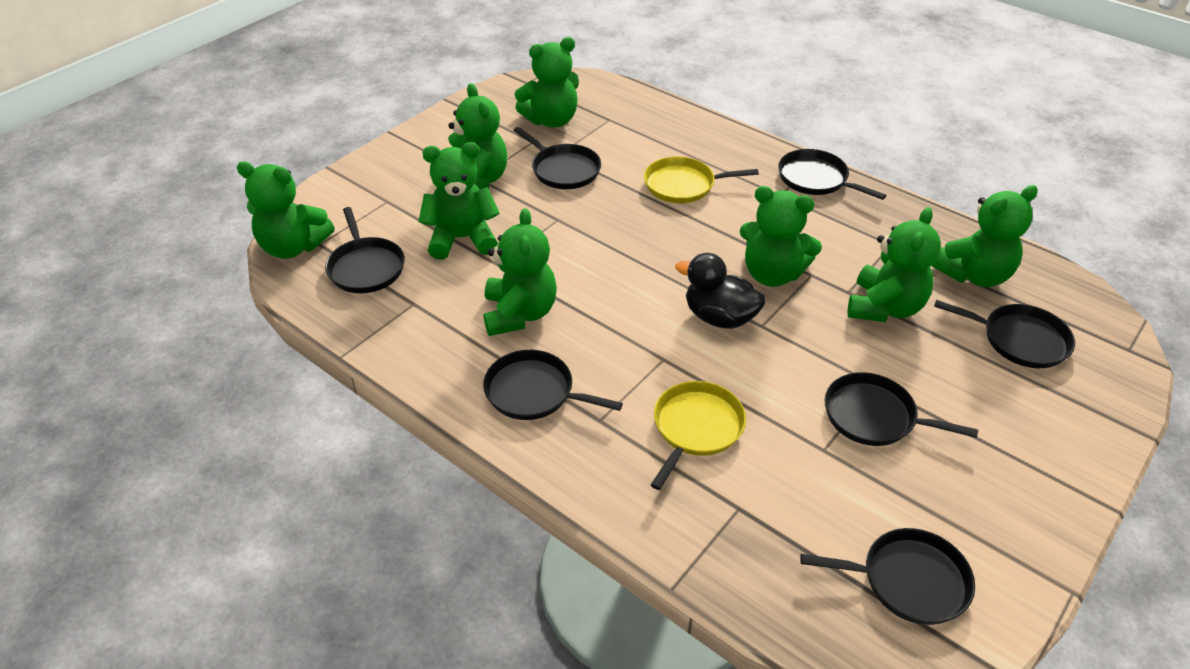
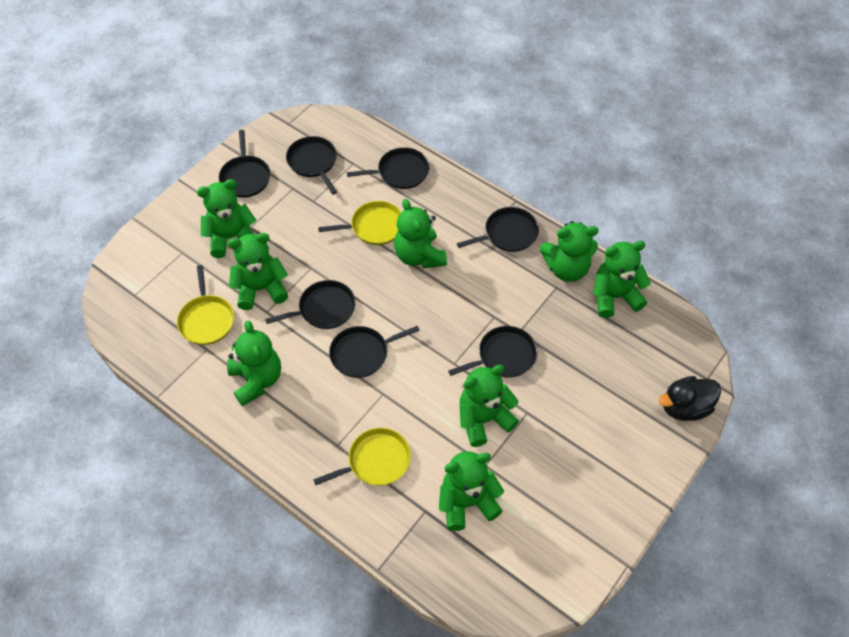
yellow pan: [644,156,759,203] [651,381,746,490] = 2 -> [177,265,234,345] [313,428,411,486] [318,201,401,245] = 3

